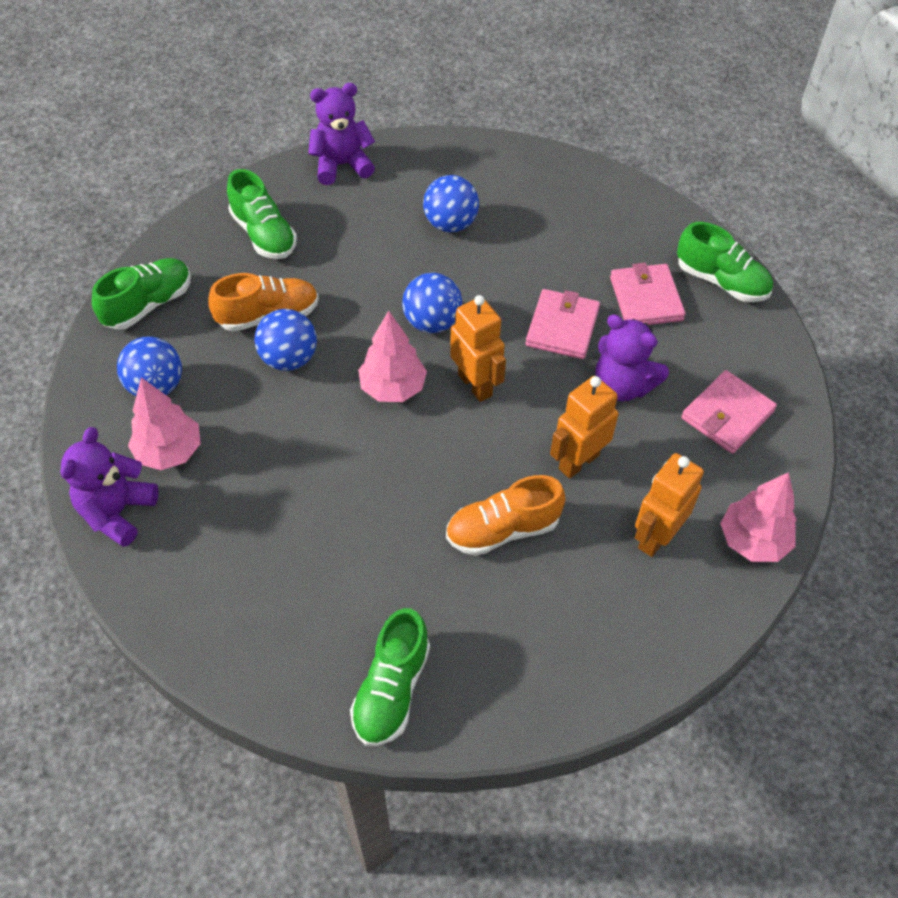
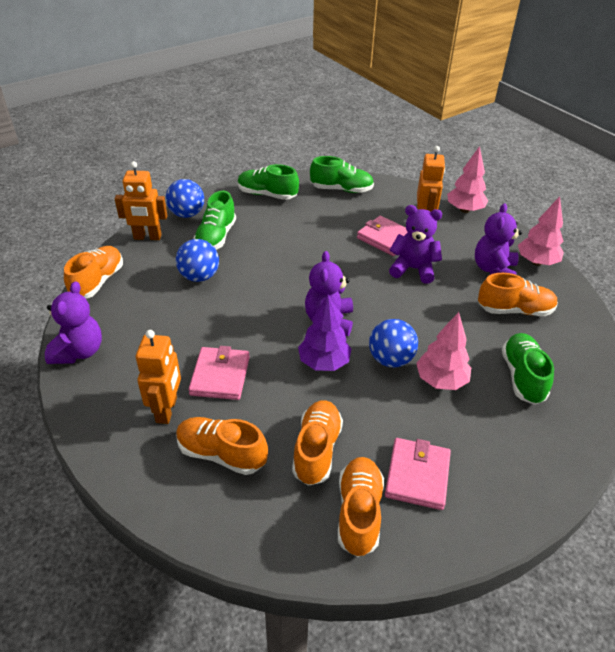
blue ball: [117,336,182,396] [254,309,317,371] [402,273,462,333] [423,175,479,232] = 4 -> [166,179,204,218] [176,239,219,282] [369,319,418,368] = 3
orange shoe: [208,273,319,332] [446,475,566,556] = 2 -> [64,246,123,299] [176,417,268,475] [292,400,343,486] [338,457,384,557] [478,273,558,316] = 5
purple teddy bear: [60,427,159,547] [308,83,375,185] [596,314,669,401] = 3 -> [45,281,102,364] [305,251,353,336] [389,205,442,284] [475,203,522,275] = 4
purple tree: none = 0 -> [298,295,351,371] = 1

